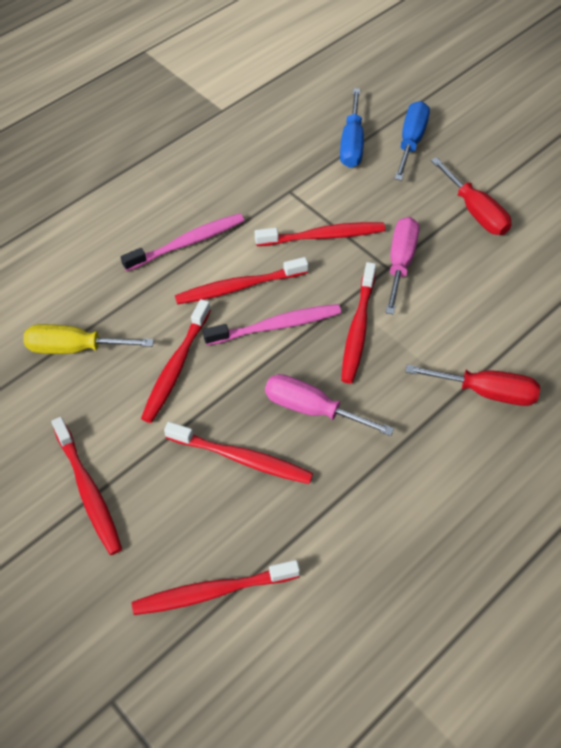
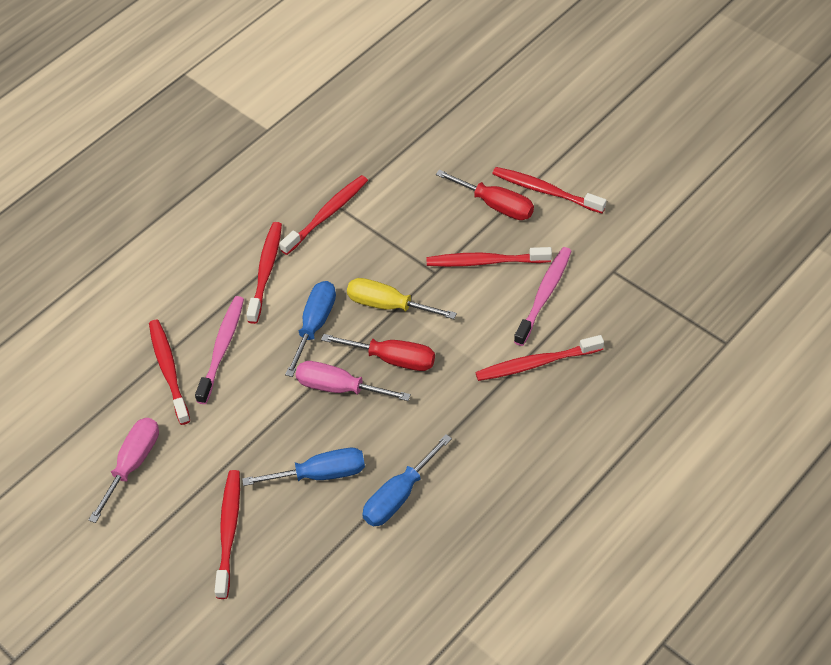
blue screwdriver: [340,88,364,168] [394,101,430,181] = 2 -> [242,448,365,486] [285,281,336,377] [362,434,452,526] = 3

